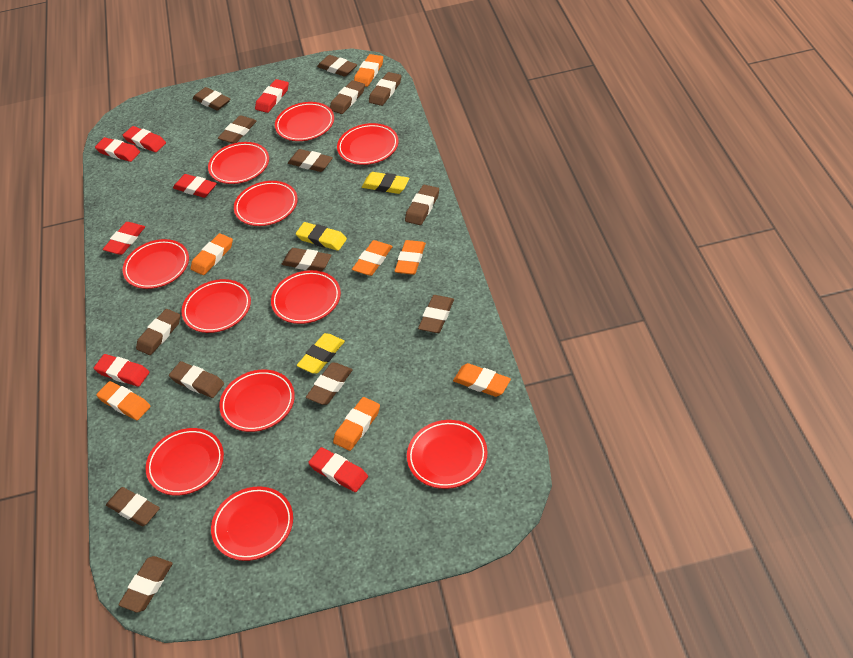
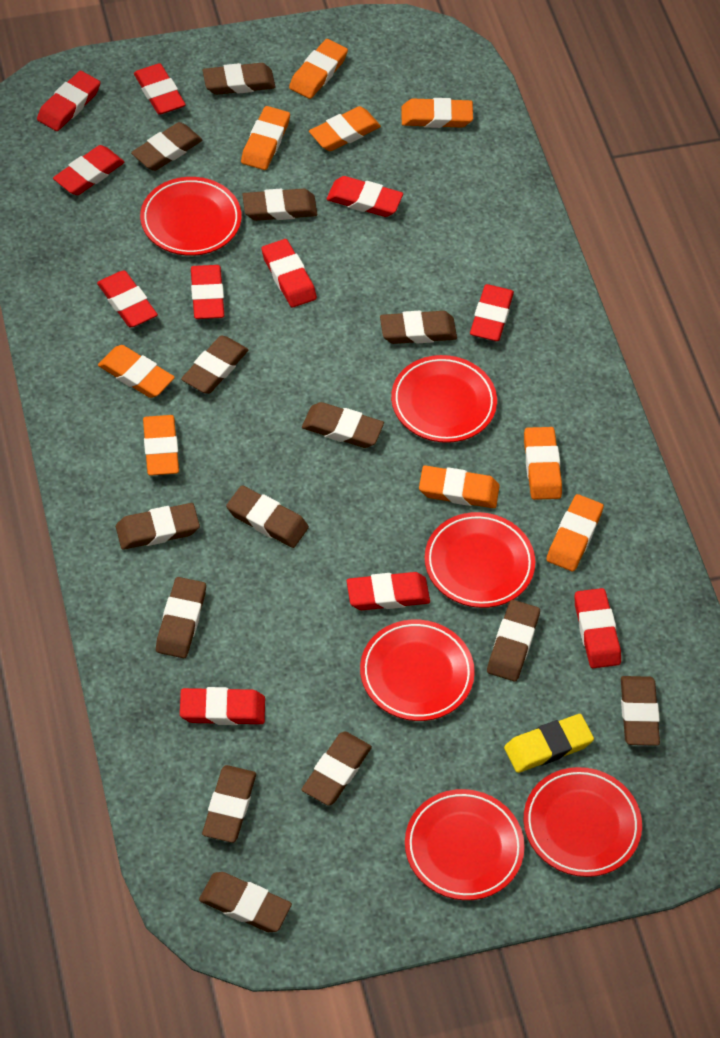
orange eraser: [96,381,151,421] [190,233,233,275] [333,397,380,451] [352,240,393,276] [354,54,383,87] [395,240,426,275] [453,363,511,397] = 7 -> [98,345,175,398] [143,415,179,476] [241,106,290,170] [289,39,348,99] [309,106,381,151] [402,98,473,128] [419,465,500,508] [524,427,562,500] [546,494,604,571] = 9
red eraser: [94,354,149,387] [95,137,140,162] [103,222,145,255] [123,126,166,152] [173,174,217,198] [255,79,289,113] [308,447,368,492] = 7 -> [37,71,100,131] [53,145,124,195] [97,271,158,327] [134,63,186,115] [180,687,265,725] [191,265,224,319] [262,239,317,307] [327,176,403,217] [347,572,430,610] [470,284,514,341] [575,588,621,668] = 11
red plate: [123,239,189,289] [146,428,224,496] [181,279,251,333] [208,142,269,184] [211,487,293,561] [219,370,295,432] [234,181,298,226] [271,270,341,324] [275,102,334,141] [337,123,399,165] [407,420,488,489] = 11 -> [140,177,241,256] [360,620,475,721] [391,355,497,443] [405,789,525,900] [425,512,535,608] [524,767,642,877] = 6
yellow eraser: [296,222,347,251] [297,333,345,374] [362,172,410,194] = 3 -> [504,714,594,773] = 1

